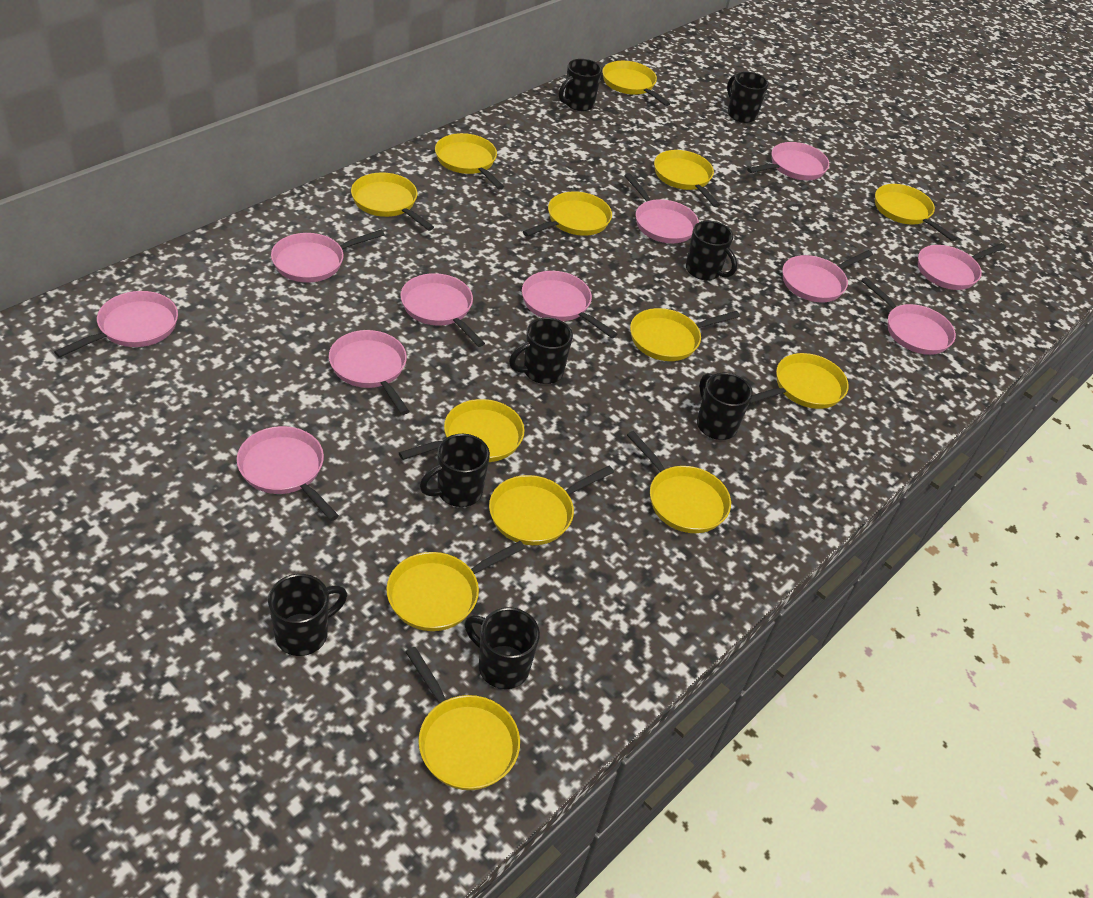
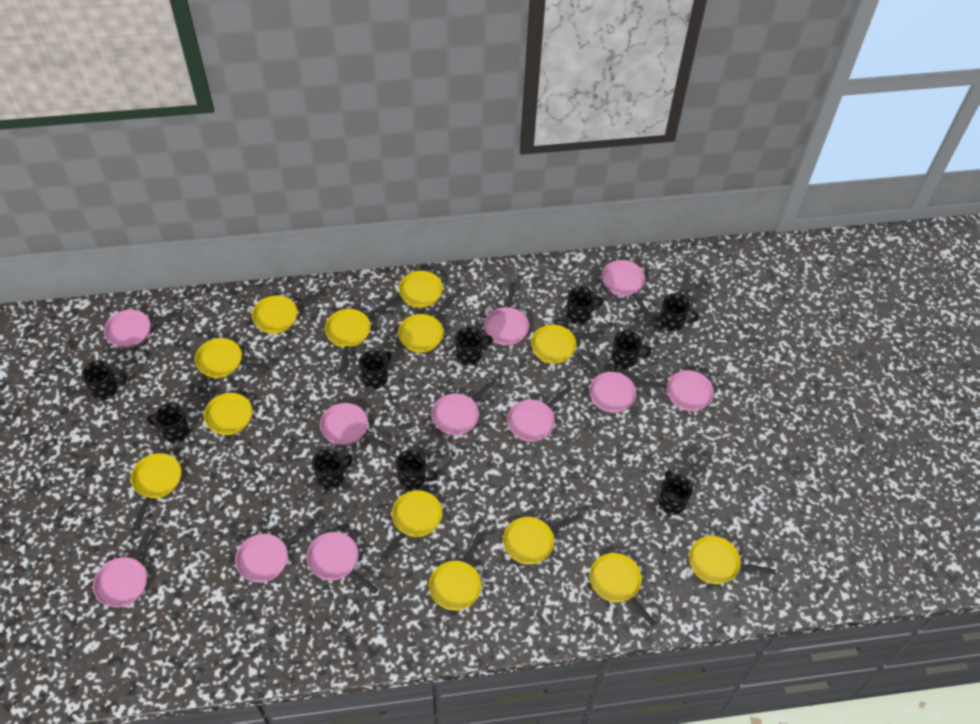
black mug: [268,574,347,656] [420,434,490,507] [464,607,540,689] [509,318,573,384] [559,59,602,111] [686,221,737,280] [697,373,753,440] [727,72,769,123] = 8 -> [82,360,127,400] [147,403,189,443] [312,449,353,490] [359,350,391,389] [396,449,438,490] [455,327,493,366] [566,286,603,325] [612,330,651,369] [659,470,693,515] [660,293,699,332] = 10

